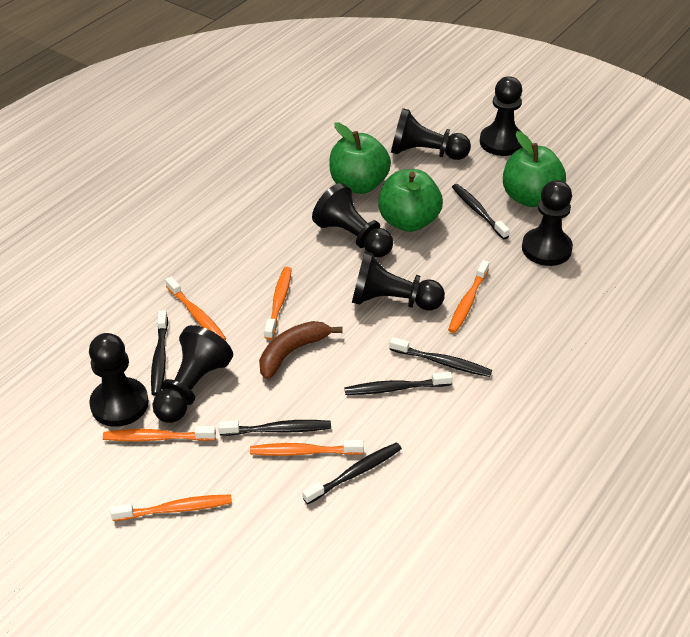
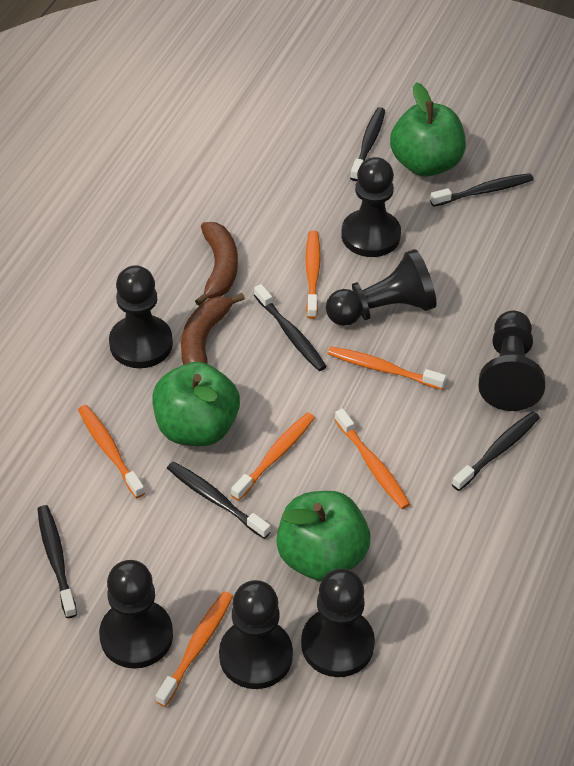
brown banana: [259,321,342,380] = 1 -> [181,293,245,365] [195,222,238,306] = 2

